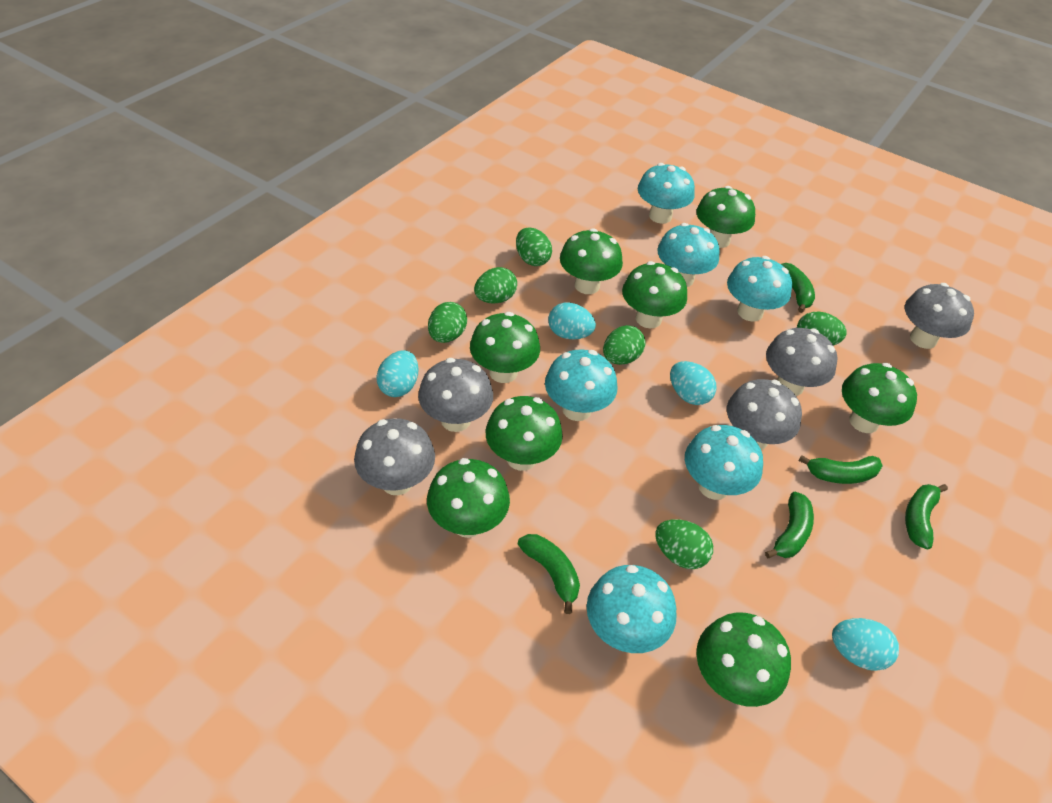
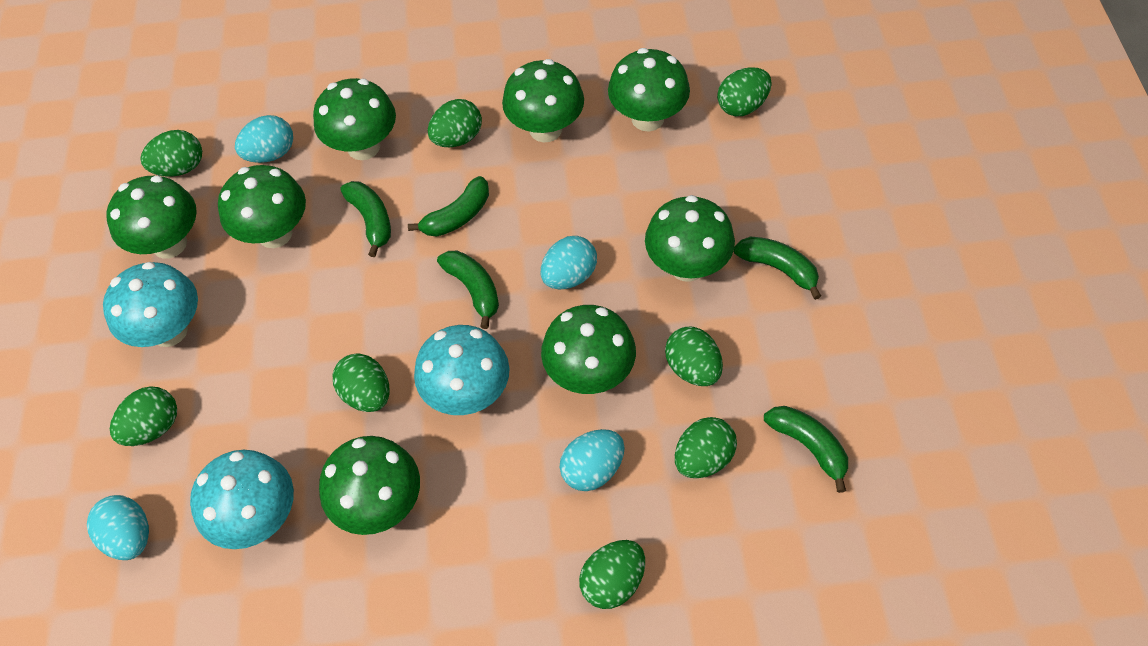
green egg: [428,302,467,343] [474,267,517,304] [516,228,552,266] [603,325,645,365] [655,519,713,569] [797,312,847,346] = 6 -> [110,386,177,446] [140,130,202,177] [333,353,389,412] [428,99,482,147] [579,540,645,609] [665,327,723,386] [675,417,737,478] [717,68,772,116] = 8
grey mushroom: [354,418,435,495] [418,358,493,432] [727,379,802,450] [766,328,837,396] [905,283,974,349] = 5 -> none = 0
turquoise mushroom: [545,349,617,421] [587,565,677,653] [638,163,695,224] [658,223,720,287] [685,425,763,500] [727,256,792,322] = 6 -> [103,262,198,347] [190,450,294,549] [414,325,510,415] = 3

